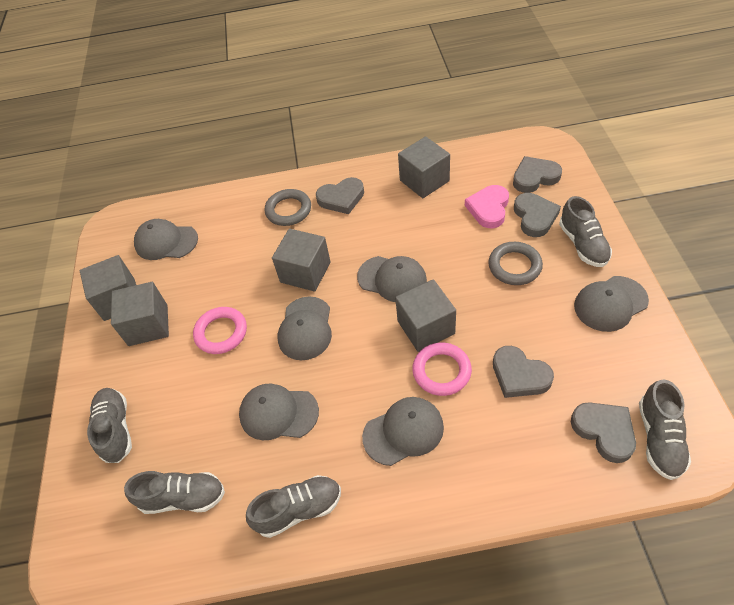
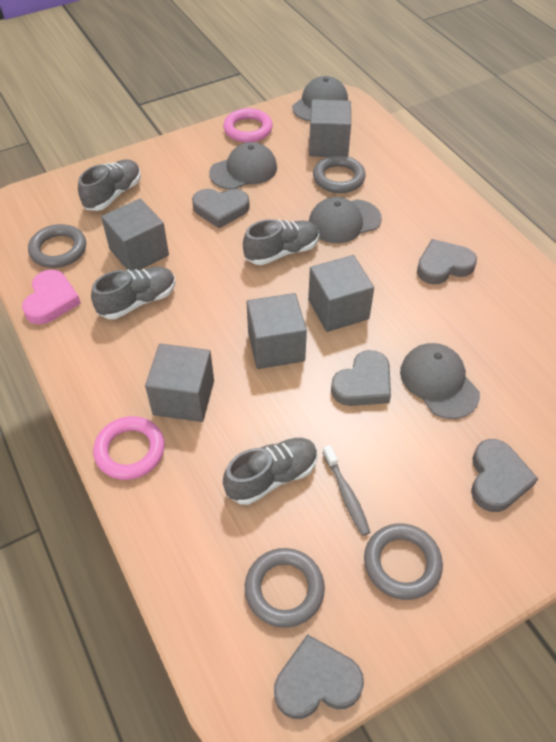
grey cap: [134,219,198,260] [239,384,319,440] [278,297,332,360] [357,256,427,302] [362,397,444,466] [574,276,649,332] = 6 -> [209,142,277,189] [292,76,348,121] [309,197,382,243] [400,343,480,419] = 4
grey ring: [265,189,311,226] [488,242,543,285] = 2 -> [28,224,86,268] [245,548,325,628] [313,155,366,193] [364,523,443,600] = 4
grey shoe: [87,388,132,463] [124,471,225,514] [246,475,341,538] [559,196,612,267] [639,379,691,480] = 5 -> [78,159,141,211] [91,267,176,319] [223,438,318,505] [243,219,319,265] = 4
grey toothbrush: none = 0 -> [323,445,371,536] = 1

